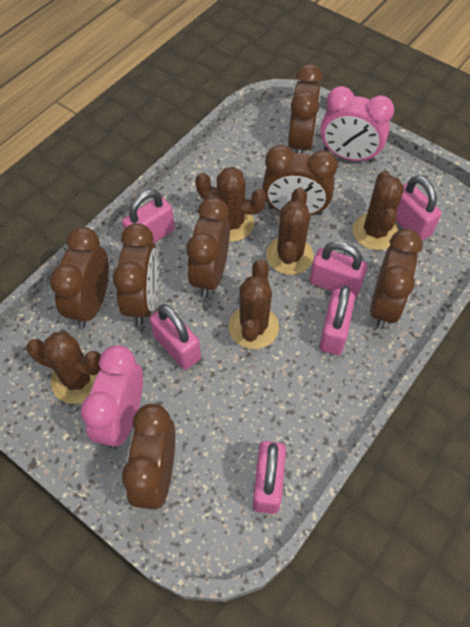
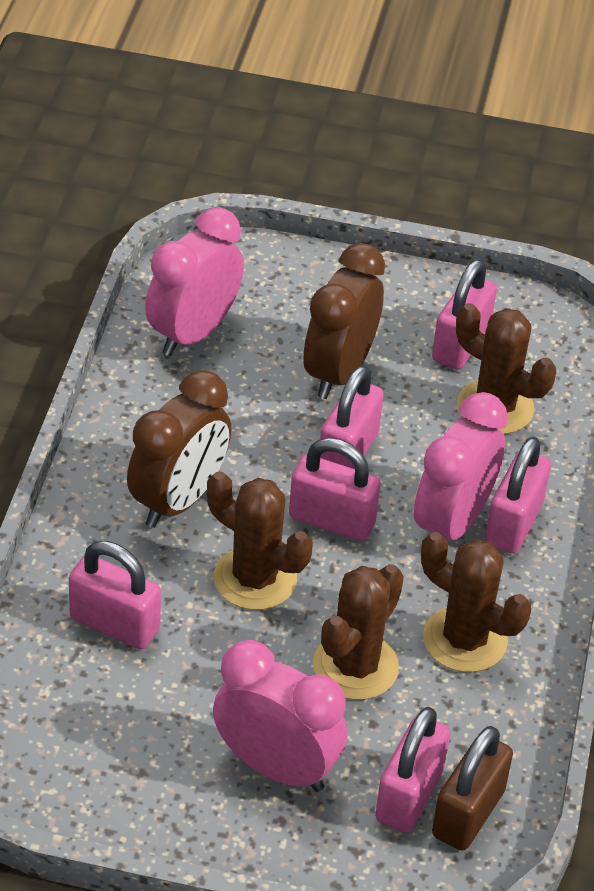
brown cactus: [26,331,101,404] [195,167,267,242] [229,259,279,349] [266,187,314,275] [353,171,404,250] = 5 -> [207,471,313,610] [313,564,404,700] [421,532,531,672] [456,303,556,434] = 4
brown clock: [50,227,109,328] [113,223,159,325] [122,404,175,510] [187,197,230,297] [262,145,338,215] [288,64,323,153] [370,229,423,329] = 7 -> [127,370,231,528] [303,243,385,399] = 2
brown padlock: none = 0 -> [432,726,513,851] = 1
pink clock: [81,345,143,449] [320,86,394,163] = 2 -> [145,207,244,356] [213,640,347,792] [414,392,508,540] = 3

